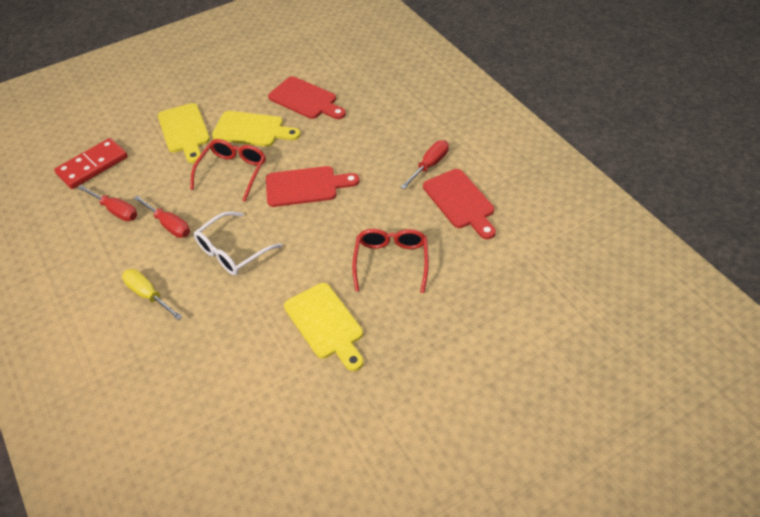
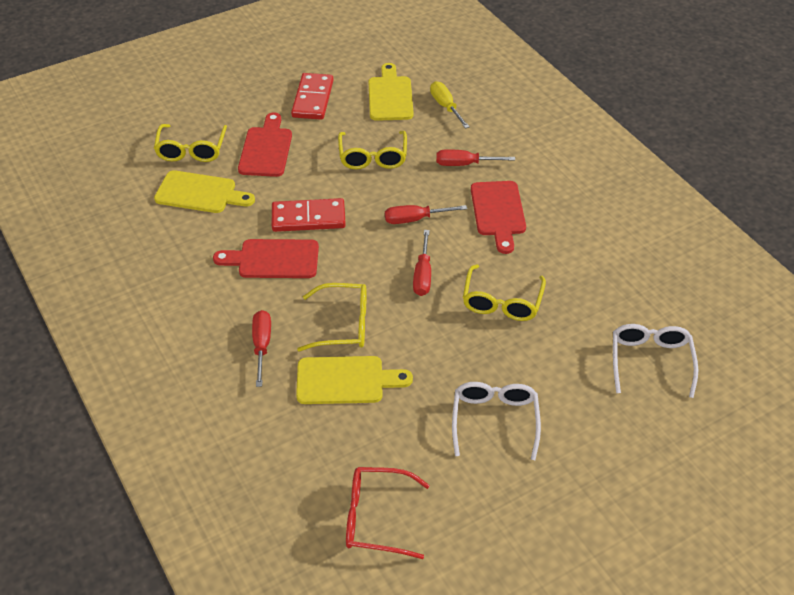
red domino: [54,138,128,189] = 1 -> [272,198,346,232] [291,73,334,120] = 2
red glasses: [190,139,266,201] [352,229,429,293] = 2 -> [346,467,430,559] = 1
red screwdriver: [78,185,137,221] [134,195,190,238] [401,140,449,189] = 3 -> [252,310,271,387] [385,205,467,224] [413,230,431,296] [436,149,515,166] = 4
white glasses: [194,211,282,275] = 1 -> [452,382,541,460] [613,324,698,398] = 2
yellow glasses: none = 0 -> [154,124,227,162] [297,283,367,352] [338,131,407,169] [463,264,546,321] = 4

